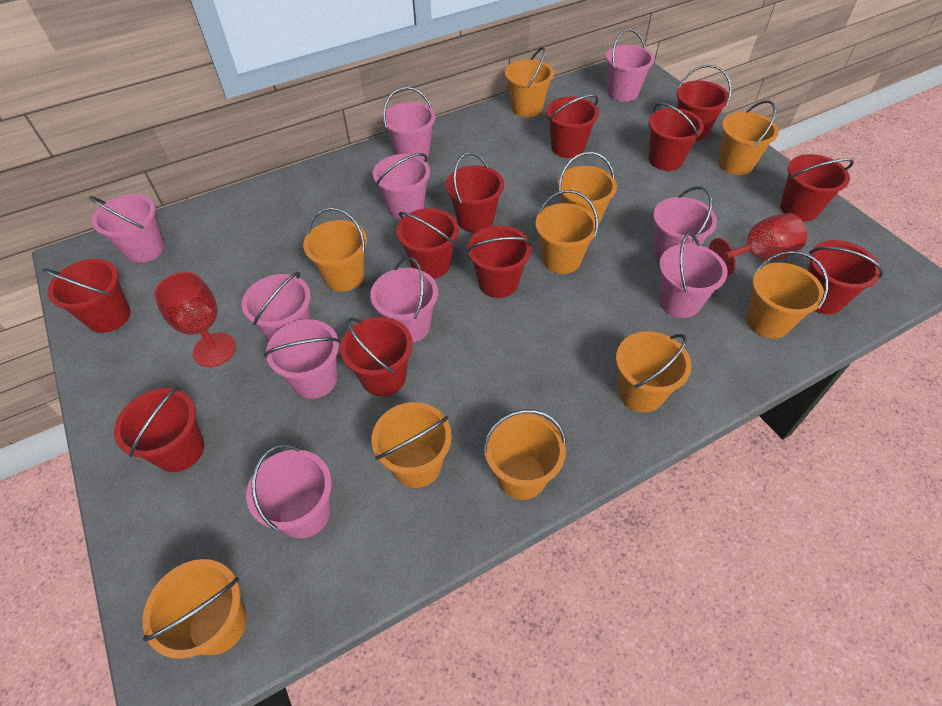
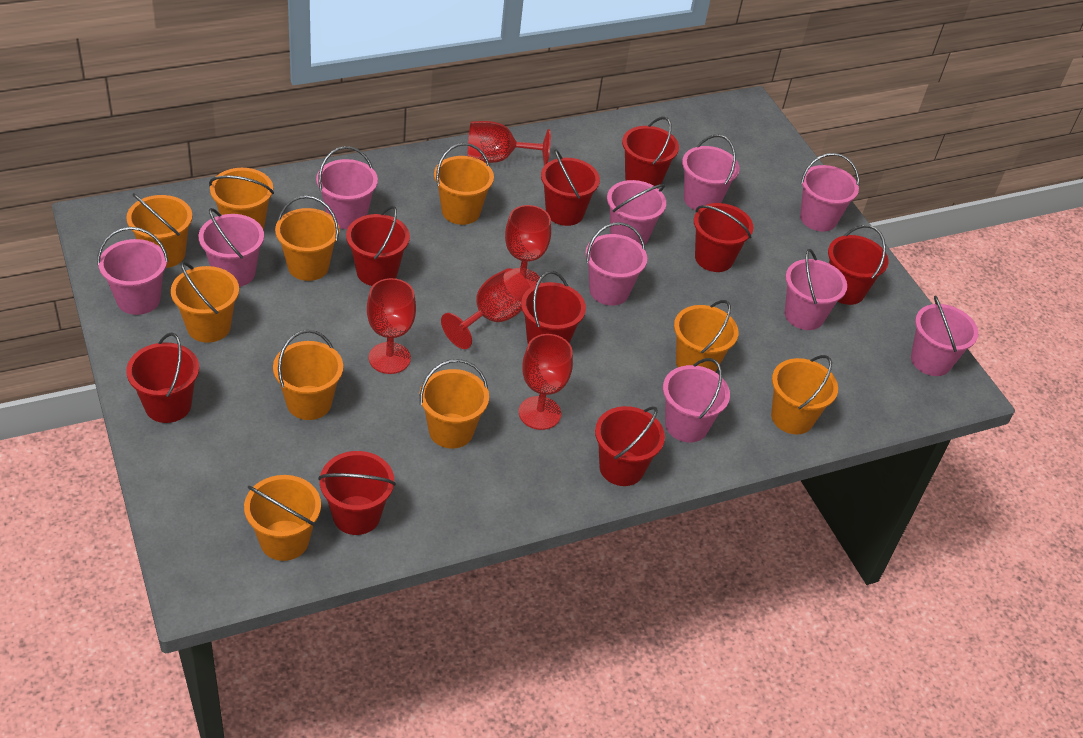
red bucket: [43,259,130,333] [114,386,204,472] [340,317,413,396] [397,208,459,279] [446,152,504,233] [466,226,533,298] [546,94,599,158] [649,103,704,171] [676,65,732,141] [780,154,854,221] [808,240,884,314] = 11 -> [126,333,199,423] [318,451,396,535] [346,206,410,286] [521,271,586,344] [541,149,600,226] [595,406,665,486] [622,117,679,186] [694,203,753,272] [828,225,888,305] = 9
red goblet: [154,272,236,367] [709,213,807,276] = 2 -> [367,278,416,374] [441,268,531,349] [468,121,551,166] [505,205,551,287] [519,334,573,430] = 5

